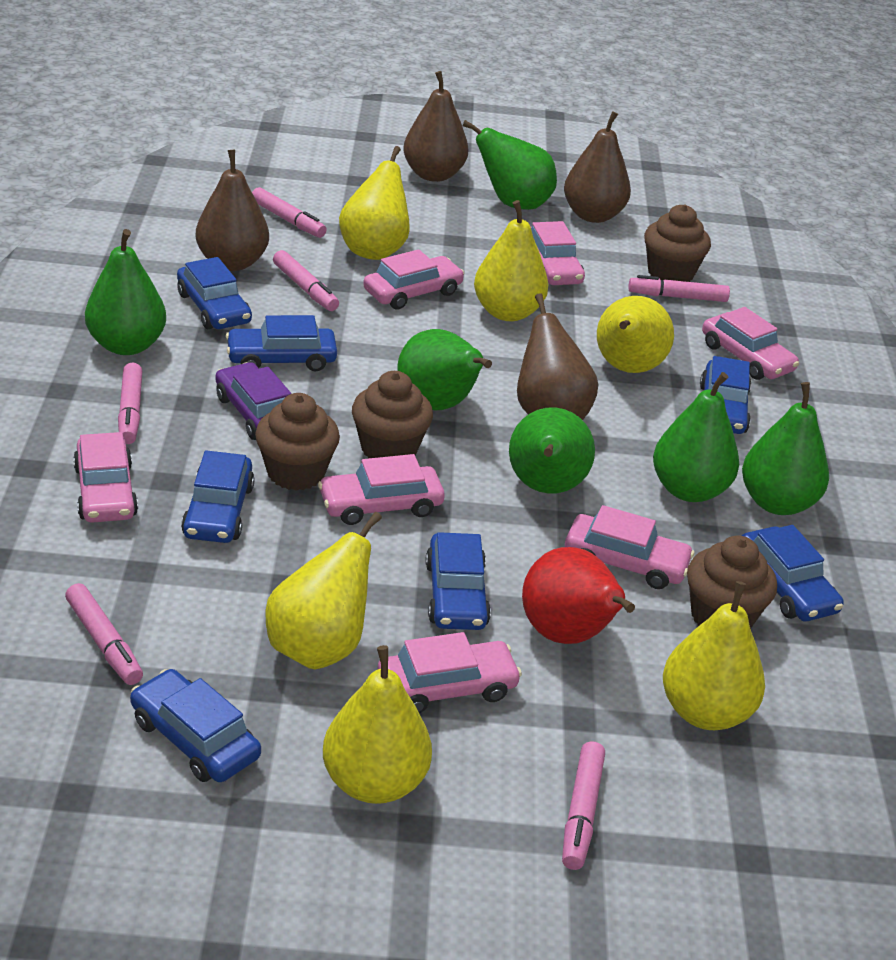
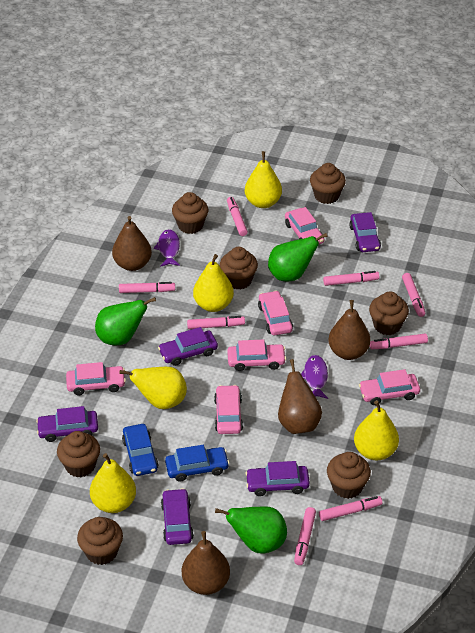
blue car: [130,669,261,782] [177,257,252,329] [181,450,255,543] [226,315,337,371] [425,532,491,630] [700,356,751,434] [742,525,844,621] = 7 -> [122,424,159,476] [165,445,230,482] = 2
brown cupcake: [255,393,340,491] [352,371,433,459] [644,204,711,282] [687,535,777,629] = 4 -> [57,431,100,477] [77,517,123,565] [172,192,208,234] [220,247,258,290] [310,163,346,204] [327,452,371,499] [369,291,409,335] = 7
green pear: [85,229,166,355] [397,329,492,410] [462,120,557,210] [509,407,595,494] [653,372,739,502] [742,382,829,515] = 6 -> [95,297,156,345] [215,506,287,553] [268,233,328,281] = 3
pink car: [73,432,138,523] [318,454,445,525] [363,249,464,310] [377,632,522,713] [531,221,585,285] [565,505,694,589] [702,307,799,380] = 7 -> [66,362,126,395] [214,385,243,434] [227,339,286,371] [258,291,293,336] [285,207,324,244] [359,369,420,405] = 6
pink marker: [65,583,143,685] [118,362,142,444] [252,187,327,238] [273,250,339,311] [562,741,605,870] [628,275,730,302] = 6 -> [119,282,175,293] [187,316,245,329] [227,197,248,236] [294,507,316,565] [319,496,382,521] [323,271,379,286] [370,333,428,349] [402,273,425,317] = 8
purple car: [215,362,291,440] = 1 -> [36,406,98,442] [158,327,218,366] [161,488,194,545] [245,461,310,496] [349,212,381,252] = 5
purple fish: none = 0 -> [154,229,180,267] [301,355,328,399] = 2
red pear: [522,547,635,644] = 1 -> none = 0
yellow pear: [265,512,382,669] [323,645,432,804] [339,146,410,260] [474,200,548,321] [597,296,674,373] [663,581,765,730] = 6 -> [90,453,136,513] [120,367,187,409] [193,254,234,312] [245,151,282,208] [354,401,399,460] = 5

